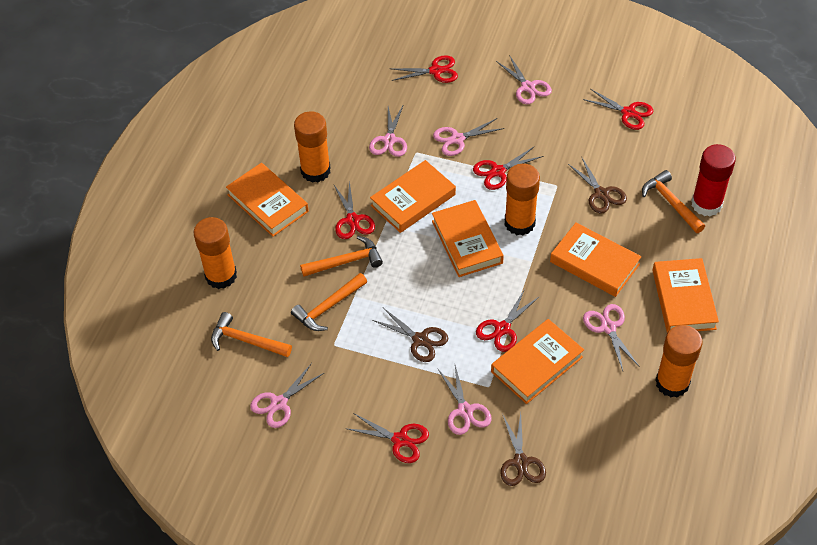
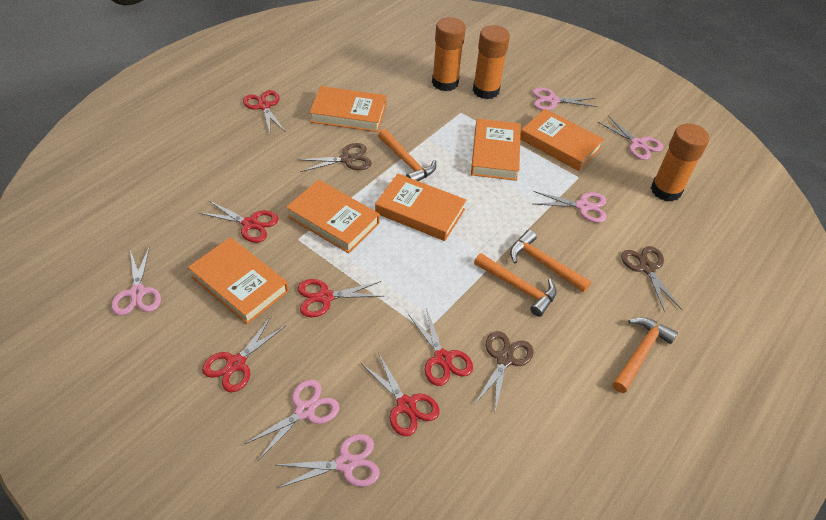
orange glue stick: [194,217,237,289] [294,111,331,183] [505,164,540,235] [655,325,703,398] = 4 -> [432,17,466,91] [473,25,510,99] [651,123,709,202] = 3
red glue stick: [691,144,736,217] = 1 -> none = 0

